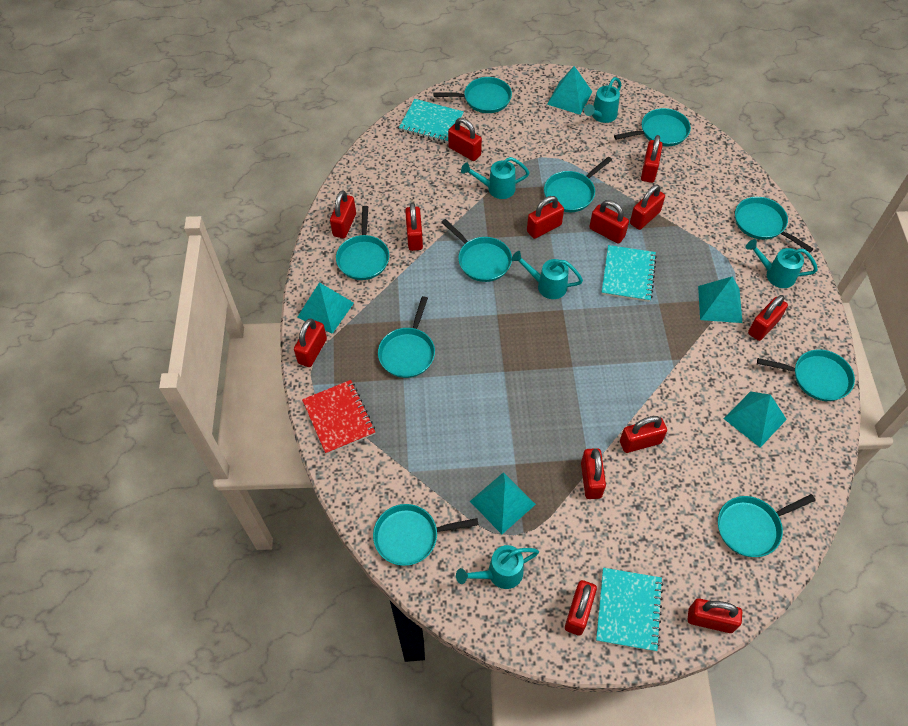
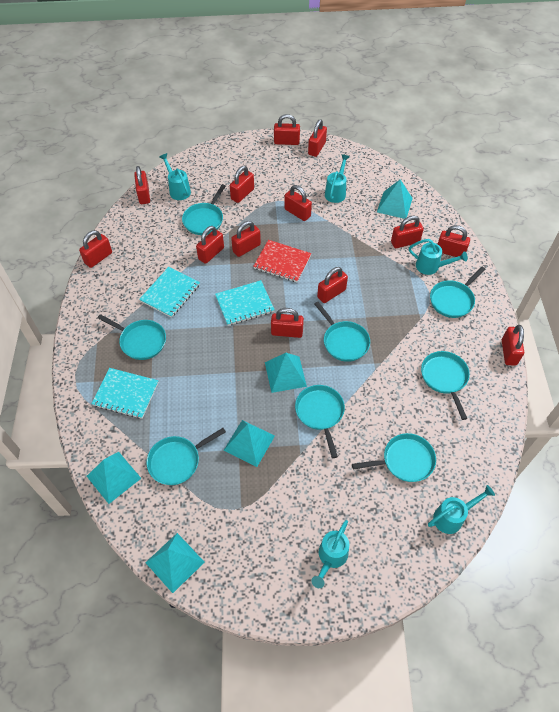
turquoise pan: [336,206,389,280] [373,504,479,566] [378,296,435,378] [433,77,512,113] [441,219,512,282] [544,157,612,212] [614,108,691,146] [718,494,816,557] [735,197,813,252] [757,349,855,401] = 10 -> [98,314,166,360] [147,428,226,485] [182,184,226,235] [295,385,345,458] [314,302,370,362] [352,433,436,482] [421,351,470,420] [430,267,486,318] = 8

